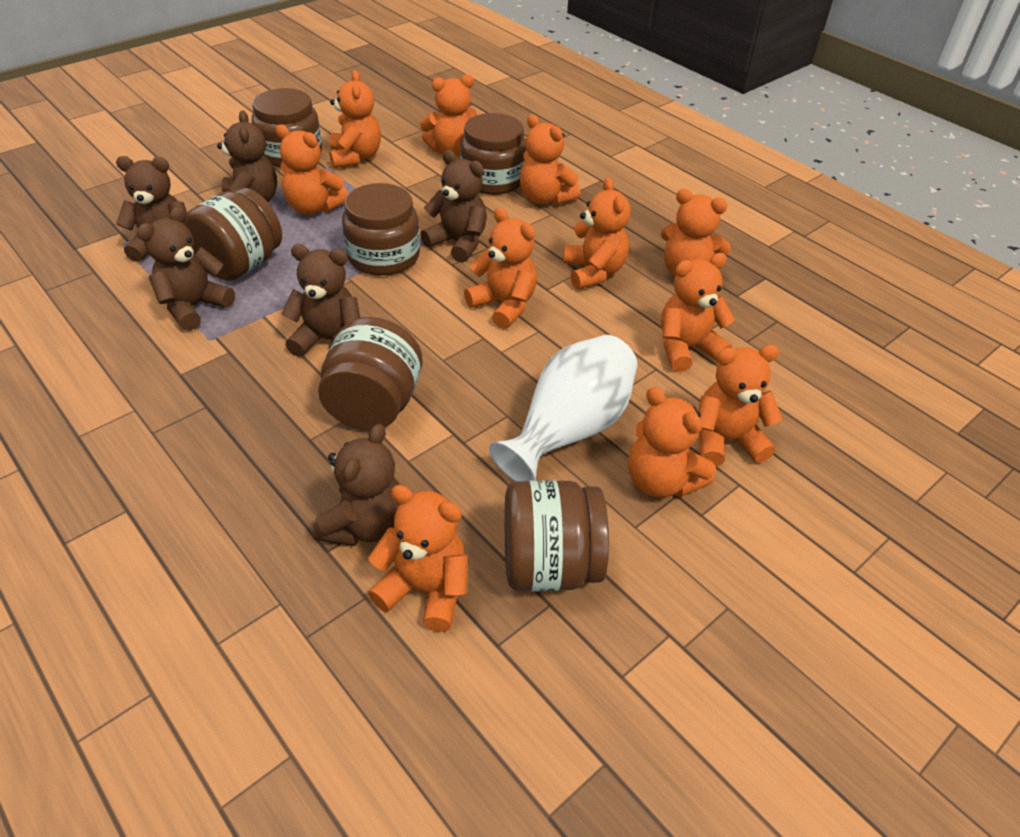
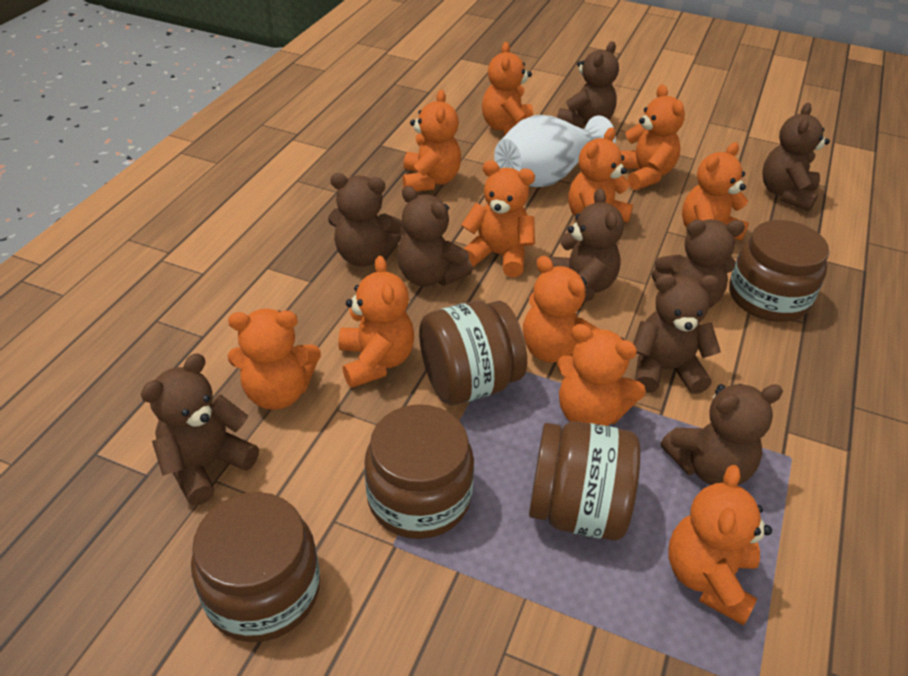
brown jar: [183,188,282,281] [252,88,322,167] [318,317,423,430] [342,183,420,275] [460,113,526,195] [505,480,609,592] = 6 -> [191,492,320,642] [364,404,474,539] [419,301,527,405] [529,421,641,540] [729,220,829,322] = 5
brown teddy bear: [116,156,187,262] [137,206,235,331] [217,110,277,202] [281,244,360,357] [313,424,400,546] [420,150,487,263] = 6 -> [141,353,259,505] [328,173,402,267] [397,186,473,287] [549,188,624,302] [557,41,619,128] [633,274,721,394] [652,219,745,308] [661,384,783,485] [762,103,830,212] = 9

